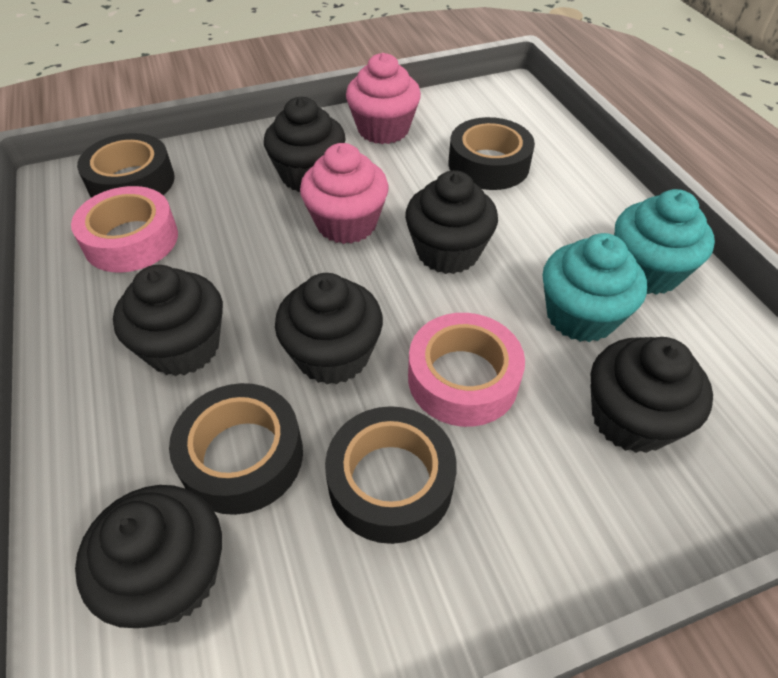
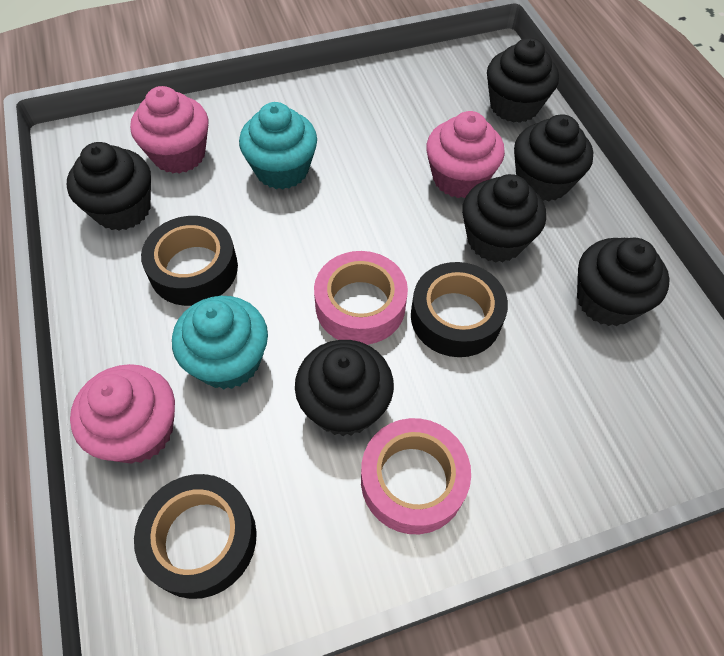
black tape: [77,133,175,198] [169,383,303,515] [325,406,457,544] [449,117,535,190] = 4 -> [134,474,257,599] [141,216,238,306] [411,262,508,357] = 3
pink cupcake: [300,143,389,244] [346,53,421,144] = 2 -> [70,364,175,464] [130,86,208,174] [426,111,505,198] = 3

